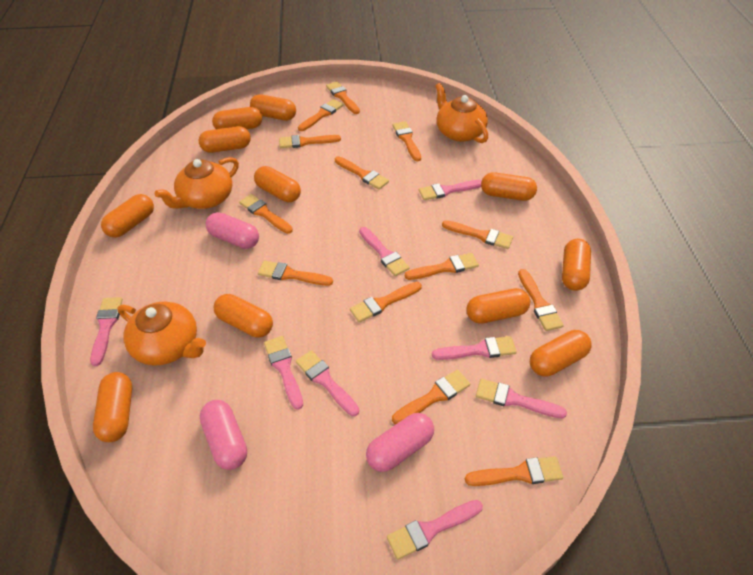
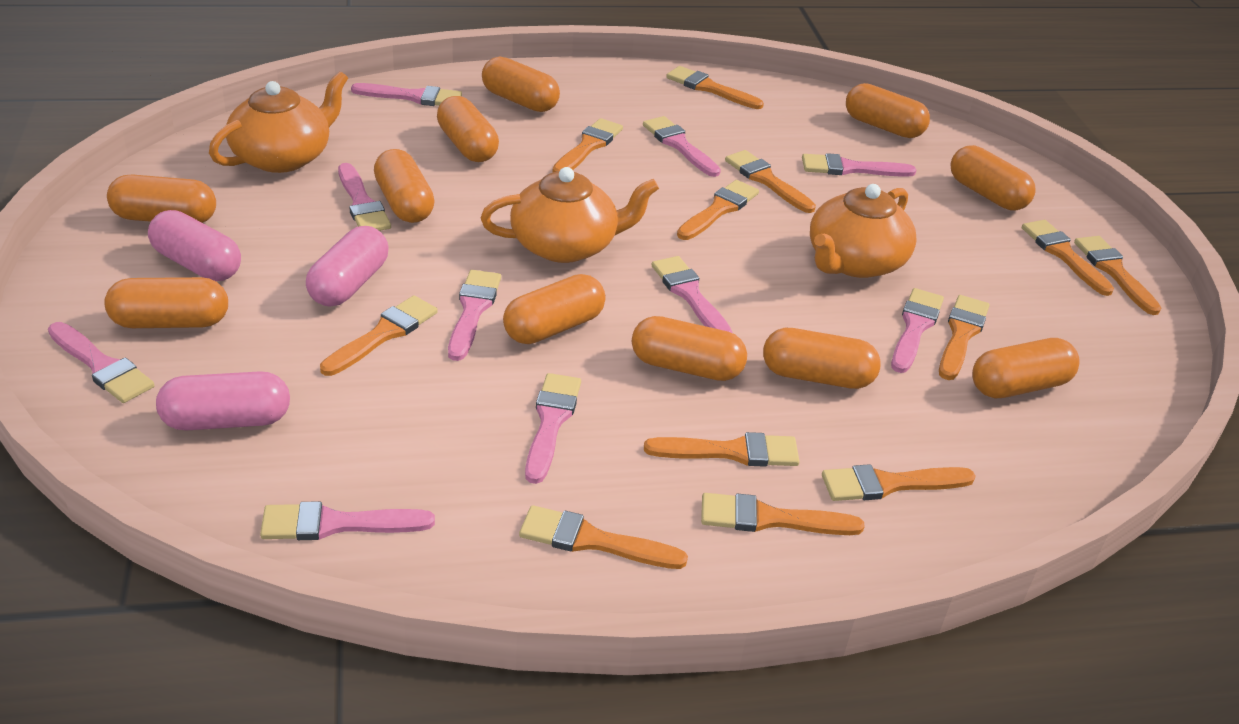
orange brush: [239,194,293,234] [258,260,333,286] [279,135,341,148] [298,99,343,131] [326,81,360,114] [335,156,389,190] [350,282,422,322] [392,369,470,424] [393,121,421,161] [405,253,479,280] [442,220,513,249] [465,456,563,486] [518,269,564,331] = 13 -> [320,295,438,376] [519,505,688,569] [553,118,623,172] [644,432,800,467] [666,66,764,109] [677,180,759,240] [701,493,865,535] [725,150,816,213] [822,464,976,501] [939,295,989,380] [1022,220,1114,296] [1074,236,1161,315] = 12
pink brush: [90,297,123,366] [264,336,303,410] [296,350,359,416] [359,227,410,276] [387,500,483,560] [419,180,482,200] [432,336,517,360] [476,379,567,419] = 8 -> [48,322,154,403] [260,501,435,540] [338,163,391,231] [351,83,462,106] [448,270,501,361] [525,373,581,484] [643,116,721,177] [652,256,732,333] [802,153,916,177] [891,288,944,373] = 10

